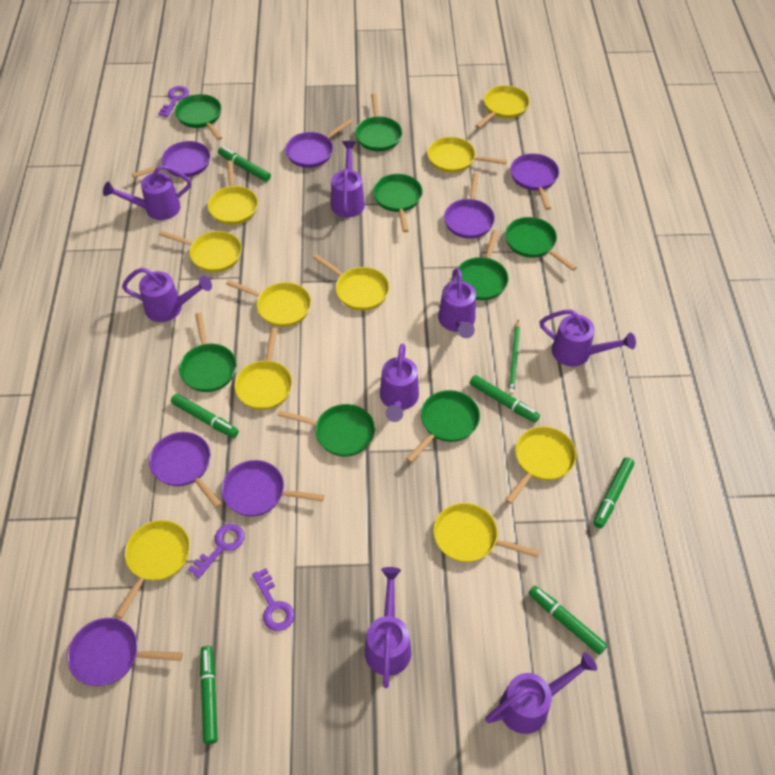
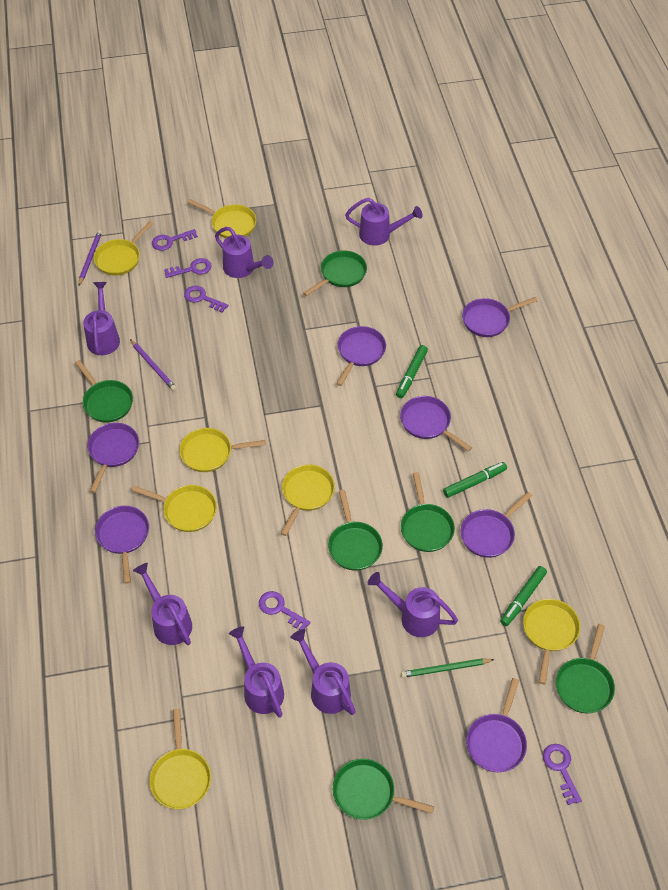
green marker: [171,394,239,438] [200,646,218,744] [218,147,271,182] [470,375,540,423] [529,586,607,655] [593,457,634,528] = 6 -> [396,345,428,398] [443,462,507,498] [500,566,547,626] = 3
green pan: [175,94,222,140] [179,313,237,392] [277,404,375,457] [355,93,402,151] [373,174,423,232] [406,390,480,463] [456,230,509,300] [505,217,577,271] = 8 -> [75,360,133,423] [303,251,367,296] [328,490,383,571] [333,759,434,820] [401,472,455,552] [556,624,615,713] = 6
purple key: [158,86,189,117] [188,524,244,579] [252,568,294,631] = 3 -> [152,229,198,251] [164,258,212,278] [184,286,229,313] [259,591,311,630] [543,744,582,805] = 5
purple pencil: none = 0 -> [78,230,102,286] [130,339,176,391] = 2
purple watering can: [103,165,191,220] [122,267,212,322] [331,141,365,218] [365,567,411,688] [380,344,419,422] [438,268,476,338] [485,652,597,734] [540,309,636,367] = 8 -> [83,282,120,355] [133,563,192,645] [215,227,273,278] [229,626,284,718] [290,629,356,715] [345,198,423,246] [368,572,458,637] = 7
yellow pan: [115,520,190,618] [159,230,242,272] [208,160,258,225] [226,280,311,327] [234,328,292,410] [313,254,389,311] [427,137,507,173] [433,503,540,562] [475,85,530,128] [505,426,577,504] = 10 -> [94,221,153,276] [132,485,217,532] [149,709,211,809] [179,428,266,472] [188,199,256,238] [281,464,335,536] [523,599,580,684] = 7

